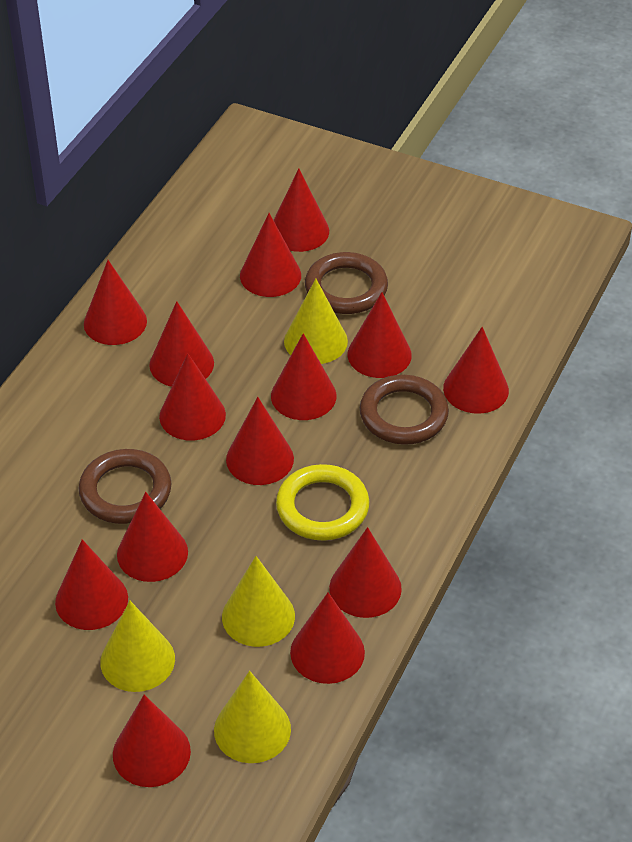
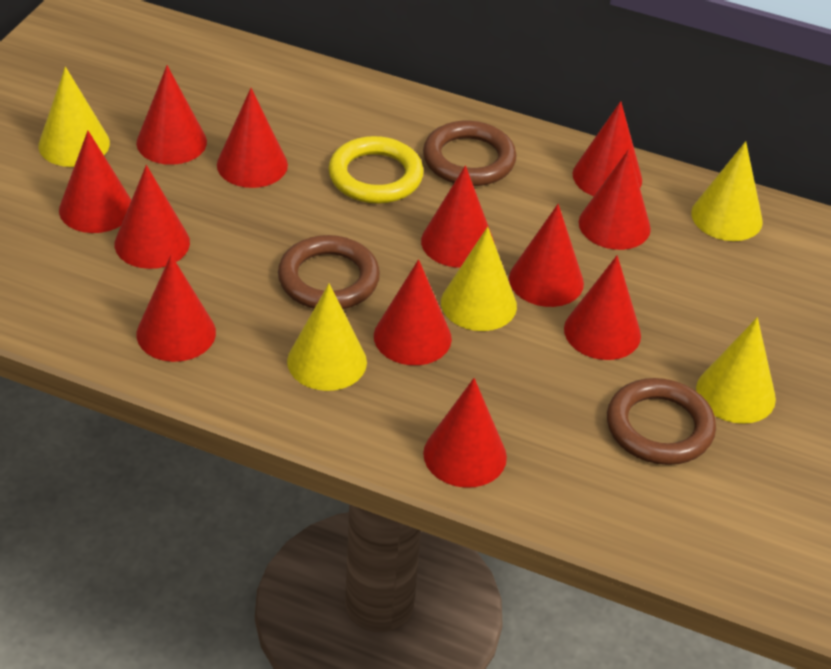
red cone: [55,539,128,630] [84,260,147,345] [113,695,191,787] [117,492,188,582] [149,301,214,387] [159,353,226,441] [226,397,294,485] [240,213,301,297] [271,333,336,420] [274,169,329,252] [290,592,365,684] [329,527,402,618] [347,292,412,378] [443,327,509,414] = 14 -> [59,131,131,233] [115,165,190,269] [136,65,207,165] [136,255,216,362] [217,88,288,188] [374,259,452,365] [421,165,494,268] [423,378,507,488] [509,204,584,307] [564,255,641,360] [572,101,642,196] [579,149,651,250] = 12
yellow cone: [100,601,175,692] [214,671,291,763] [222,556,295,647] [284,279,348,364] = 4 -> [38,67,110,167] [287,284,367,391] [441,227,517,331] [691,141,763,241] [696,317,776,424] = 5

